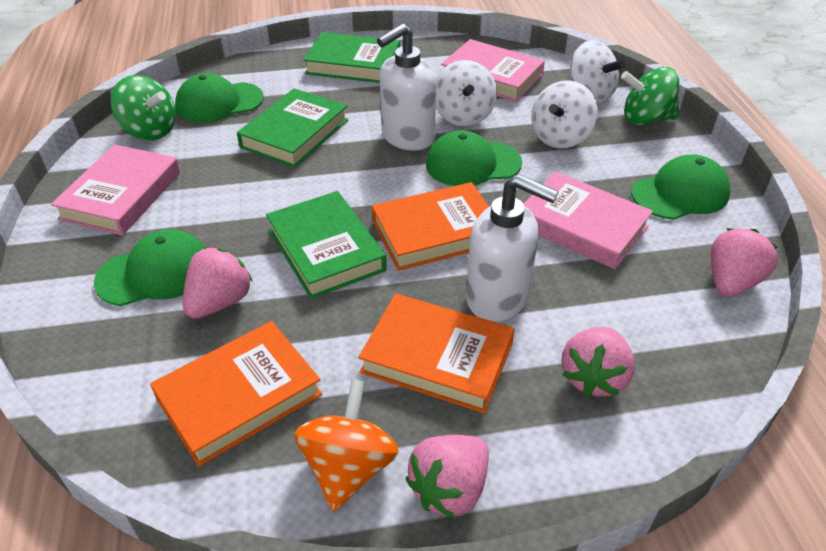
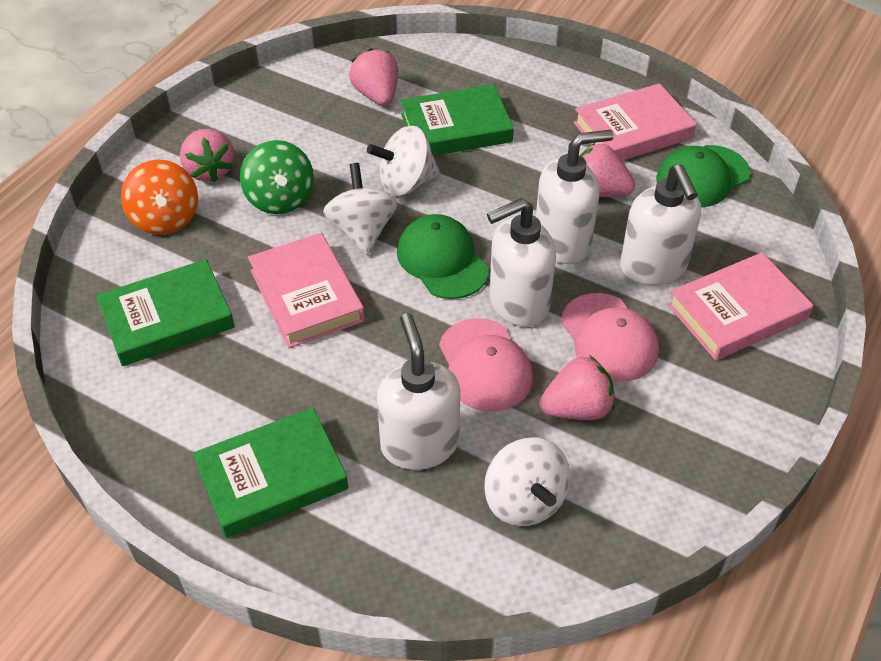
green cap: [94,229,206,306] [175,73,264,123] [426,130,522,186] [631,155,730,220] = 4 -> [397,214,489,299] [656,145,750,208] = 2
green spinning top: [111,75,176,140] [621,67,679,125] = 2 -> [240,140,314,214] = 1
orange book: [150,321,322,467] [358,294,515,413] [372,182,489,271] = 3 -> none = 0
pink cap: none = 0 -> [439,318,533,412] [561,293,659,382] = 2
white soap dispenser: [377,23,436,151] [466,174,559,322] = 2 -> [377,313,460,470] [487,198,556,327] [536,130,614,264] [620,164,701,285] = 4

